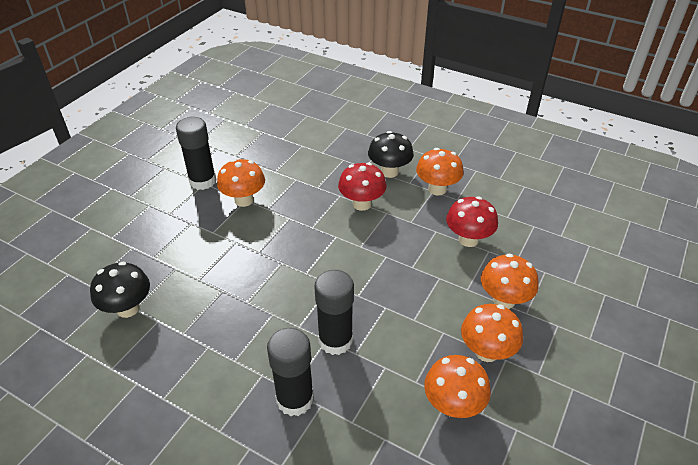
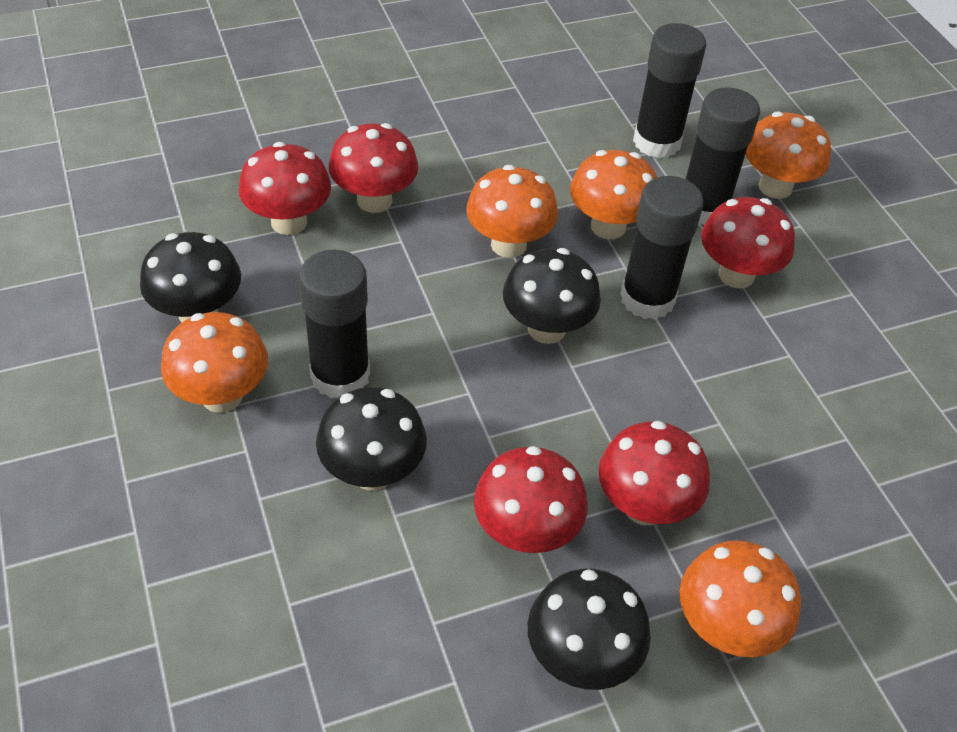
black glue stick: [176,117,216,190] [267,328,314,416] [314,270,354,355] = 3 -> [299,250,370,399] [621,176,704,320] [633,23,706,158] [686,87,760,225] = 4
black mushroom: [90,261,150,318] [368,131,414,178] = 2 -> [140,232,241,323] [316,387,427,491] [503,248,601,344] [528,569,651,690] = 4
red mushroom: [338,163,386,211] [446,196,498,247] = 2 -> [239,142,331,235] [329,123,418,213] [474,446,588,553] [599,421,710,525] [701,197,795,288] = 5

